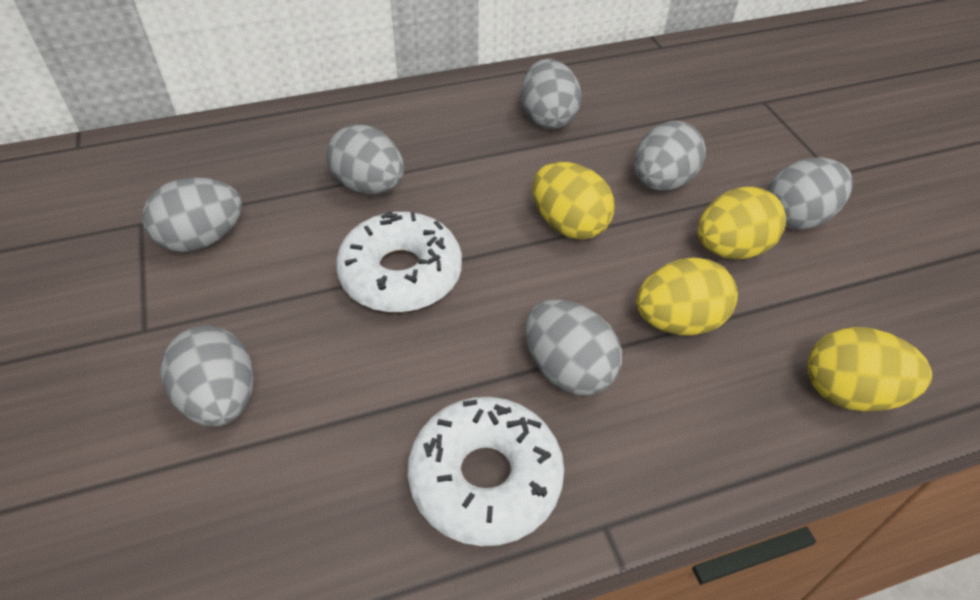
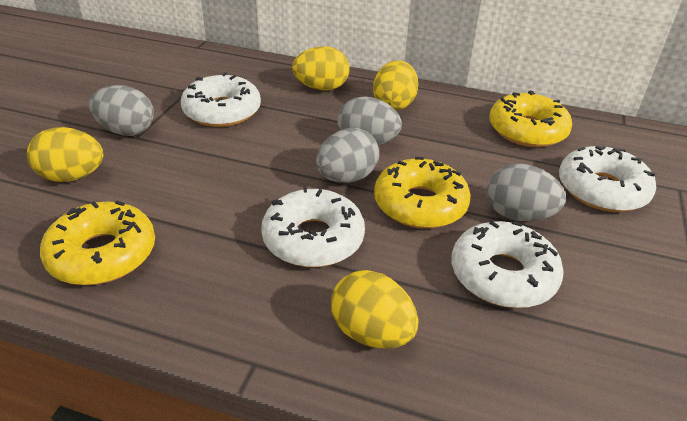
grey egg: [142,177,242,252] [160,325,254,427] [326,124,404,194] [521,58,581,129] [526,300,622,395] [634,121,706,191] [767,157,853,229] = 7 -> [89,85,154,136] [316,128,379,183] [337,96,402,145] [487,164,566,222] = 4
white donut: [336,211,462,312] [408,397,564,546] = 2 -> [181,72,261,127] [261,186,365,267] [452,221,564,308] [559,146,656,212] = 4
yellow donut: none = 0 -> [40,201,155,285] [374,157,470,229] [489,91,572,147] = 3

